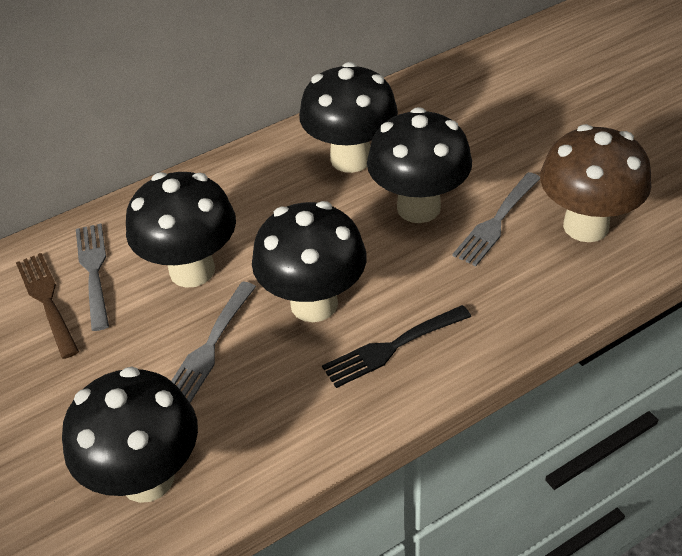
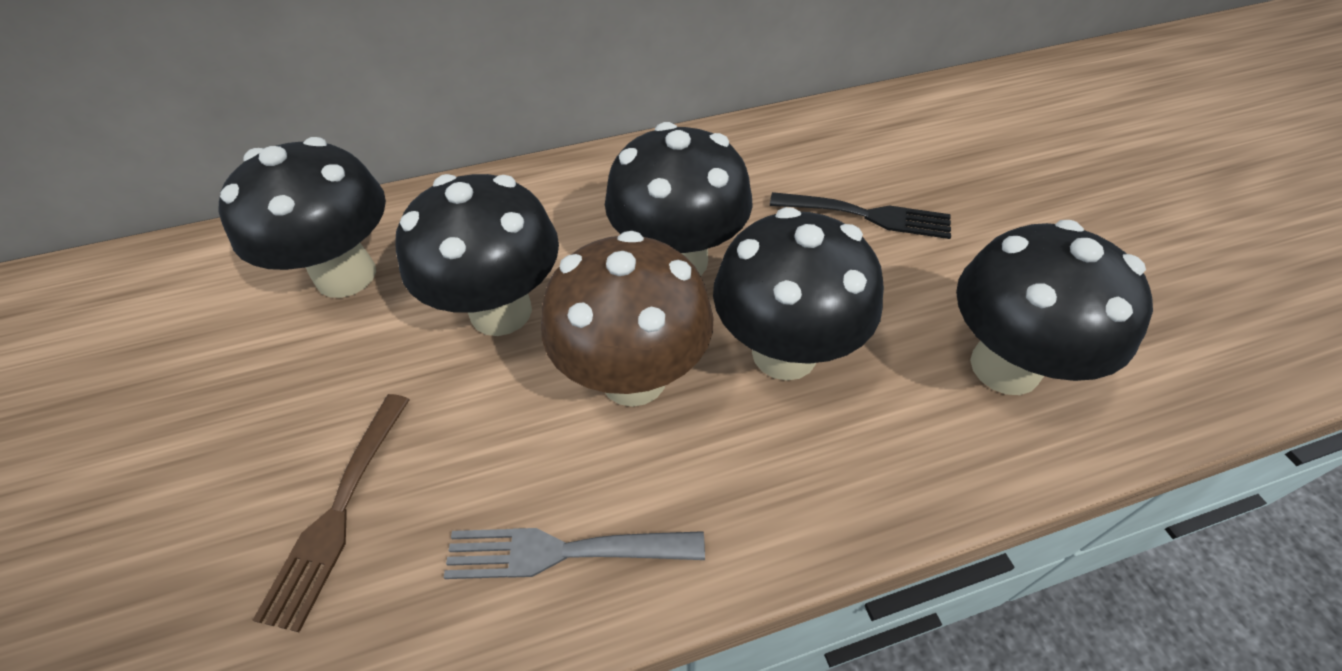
grey fork: [76,224,109,331] [171,281,256,403] [452,172,540,266] = 3 -> [444,528,705,579] = 1

